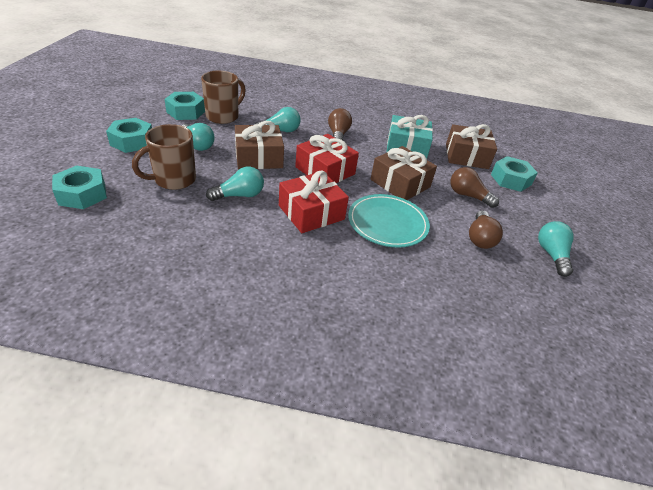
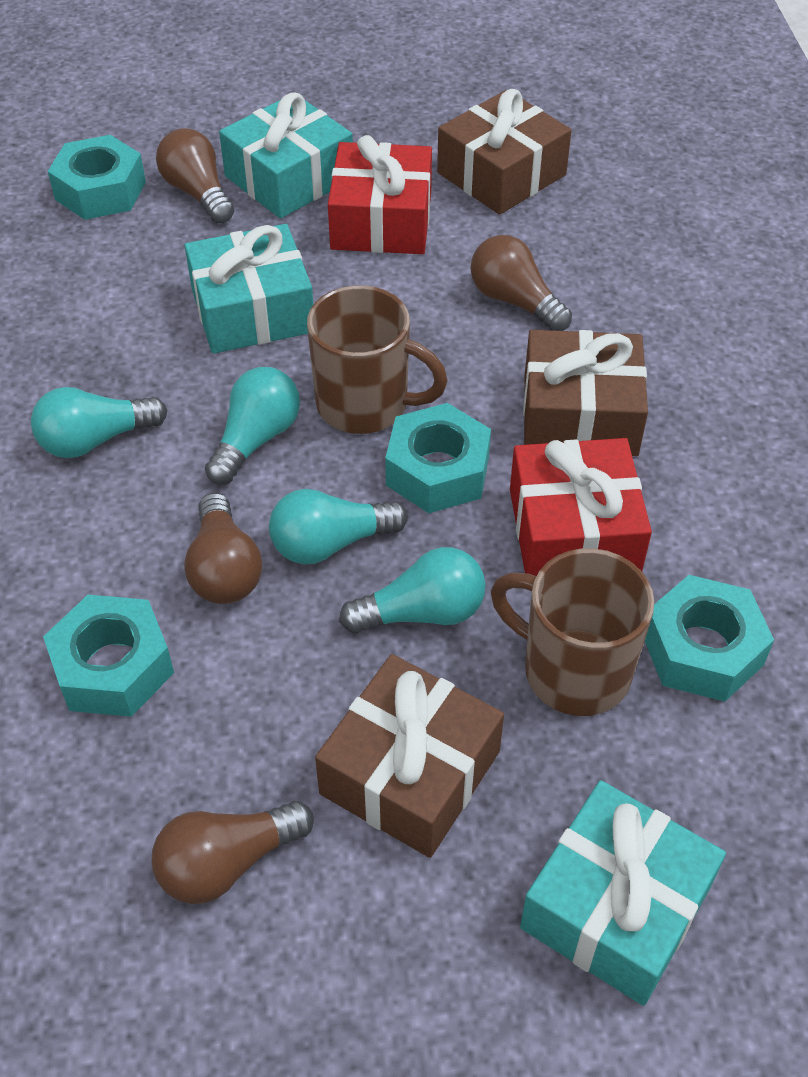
brown light bulb: [328,108,352,140] [450,167,499,208] [469,211,503,249] = 3 -> [152,801,314,904] [156,128,234,223] [184,493,262,604] [471,235,572,331] = 4
turquoise gift: [387,115,433,158] = 1 -> [185,224,313,354] [219,92,353,219] [520,780,726,1006] = 3
turquoise plate: [348,194,430,248] = 1 -> none = 0

